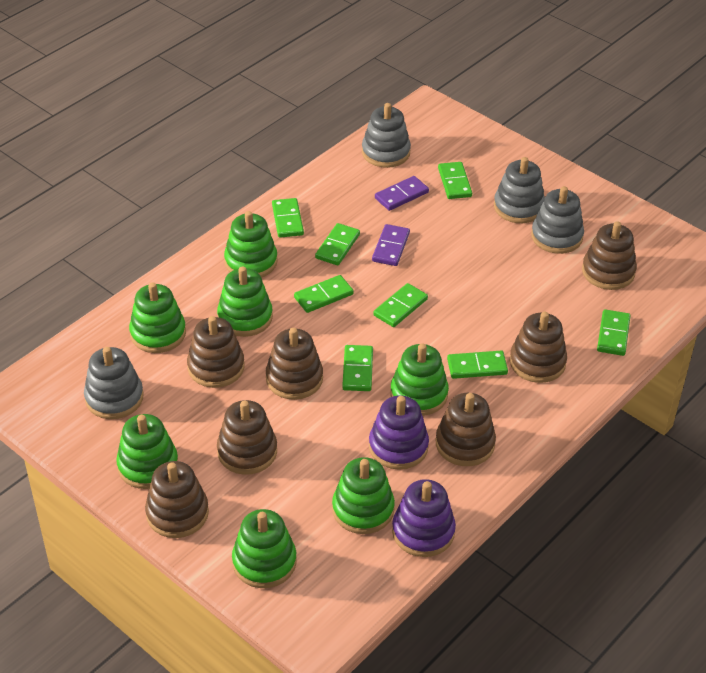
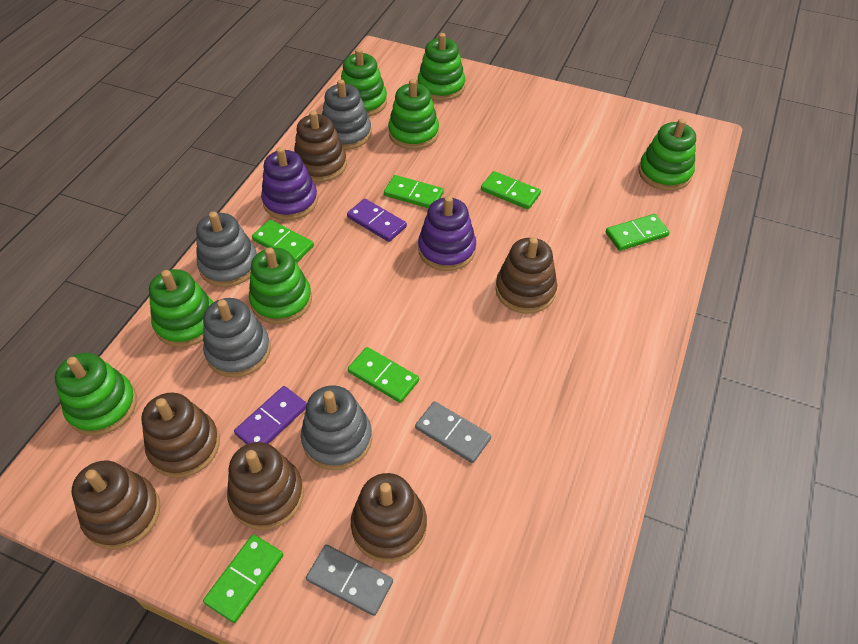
brown stacking toy: [145,461,209,538] [187,316,245,388] [217,400,277,475] [266,328,323,400] [436,393,496,466] [509,312,567,383] [582,221,637,290] = 7 -> [72,461,160,550] [141,393,220,478] [227,442,304,530] [294,110,347,182] [351,473,427,563] [495,237,557,314] = 6
green domino: [272,198,304,238] [294,275,354,313] [315,223,360,265] [342,345,373,391] [373,283,428,327] [438,162,472,199] [447,351,508,379] [597,309,631,356] = 8 -> [203,534,283,623] [252,220,314,263] [348,347,419,403] [384,175,444,208] [481,171,541,209] [606,214,670,251] = 6
grey domino: none = 0 -> [306,545,393,616] [415,401,491,463] = 2

